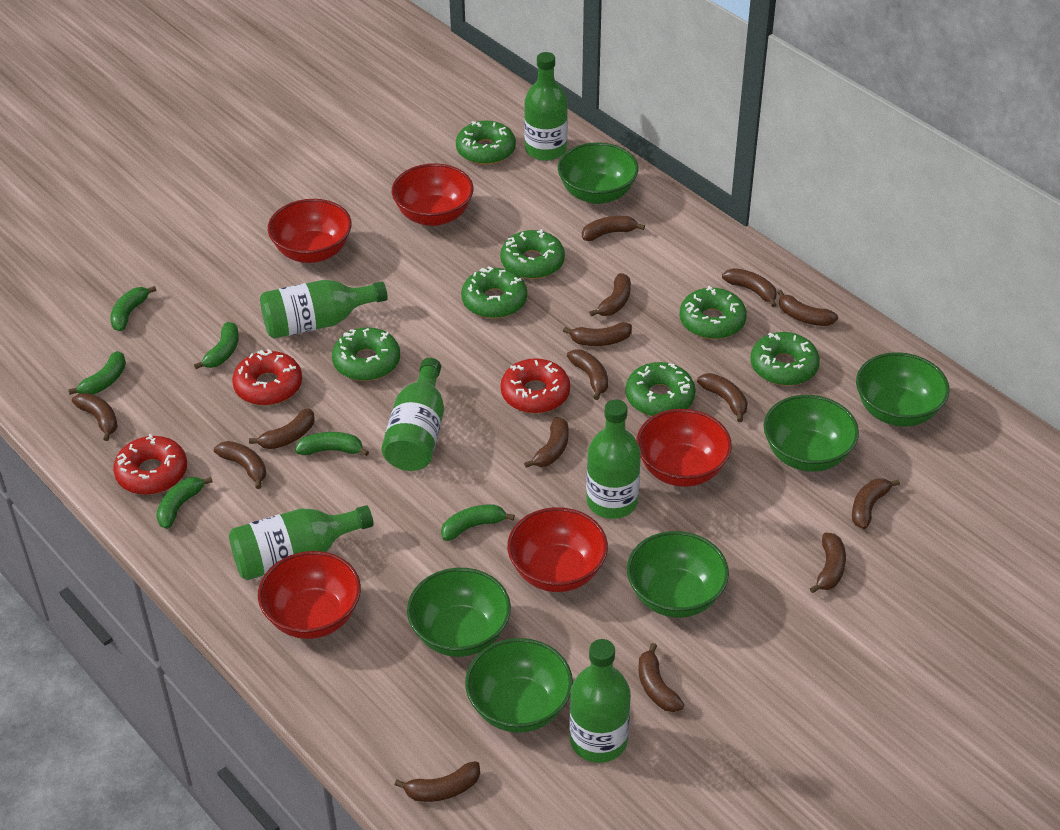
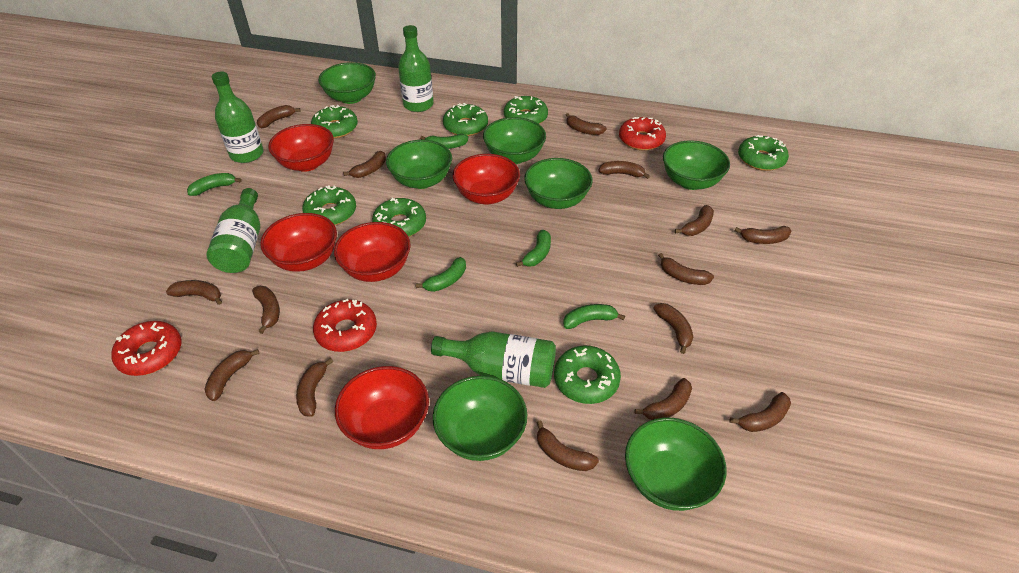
green banana: [69,351,126,395] [110,286,156,331] [156,477,213,529] [194,322,239,369] [295,432,369,456] [441,504,515,541] = 6 -> [187,173,242,196] [416,257,466,292] [420,134,468,149] [516,230,551,267] [563,304,625,329] = 5
green bottle: [229,505,373,580] [260,280,388,339] [381,358,444,471] [524,52,568,161] [570,639,631,763] [586,399,641,519] = 6 -> [206,188,260,273] [212,71,264,163] [398,25,434,112] [431,331,556,388] = 4
green bowl: [407,568,511,657] [465,638,573,733] [558,142,639,204] [627,531,729,618] [763,395,859,472] [856,352,949,427] = 6 -> [318,62,376,104] [386,140,452,189] [433,376,527,461] [483,117,546,164] [524,158,593,209] [625,418,726,511] [663,140,730,190] = 7

